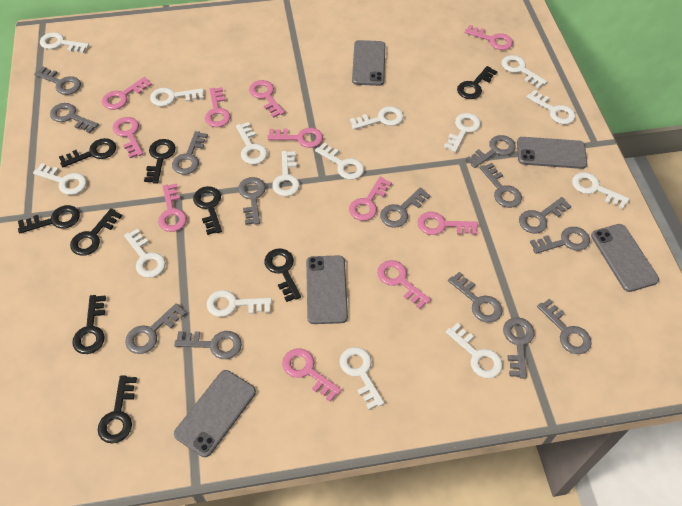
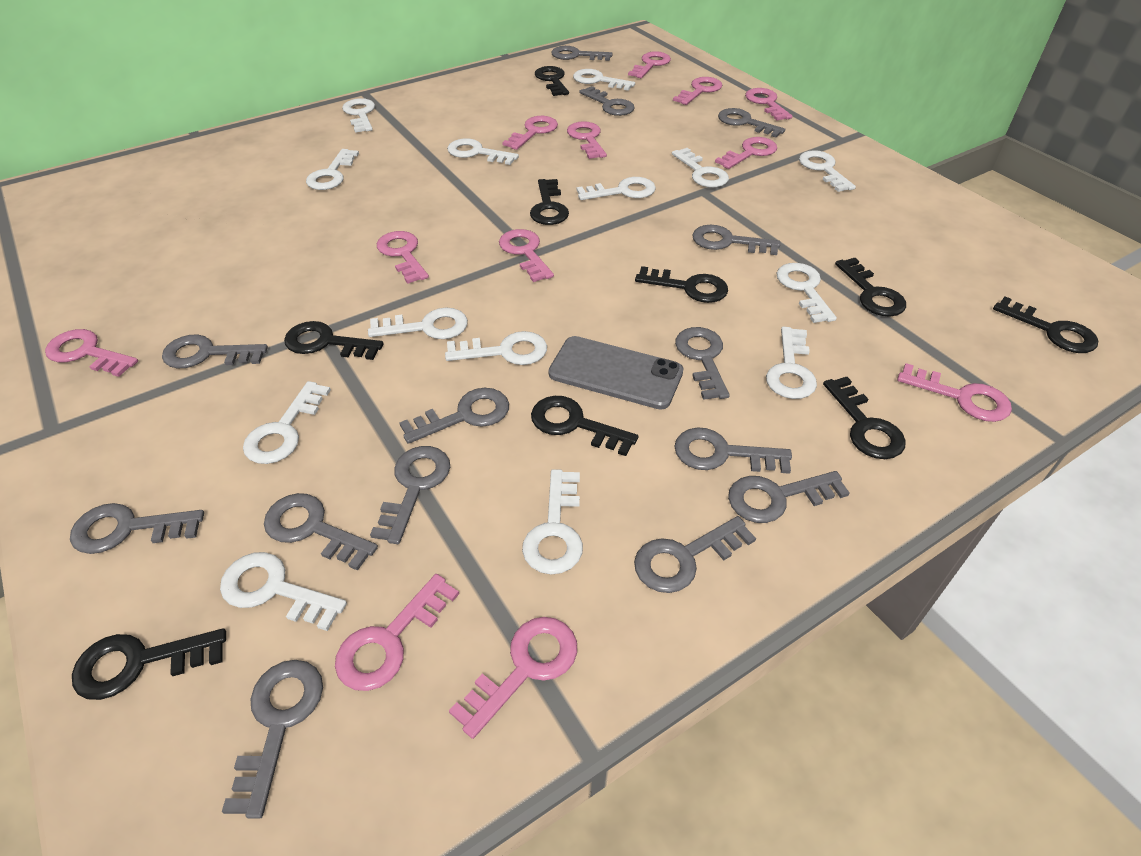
grey phone: [174,370,256,457] [306,255,348,324] [352,40,385,86] [517,137,587,169] [591,224,659,292] = 5 -> [548,336,683,409] = 1
pink key: [102,77,152,110] [113,117,143,158] [158,183,187,232] [205,87,231,127] [249,80,285,118] [267,128,323,148] [282,348,342,402] [349,177,392,221] [377,260,431,309] [418,212,478,235] [464,25,513,50] = 11 -> [45,329,138,377] [335,574,459,691] [377,231,429,284] [449,617,577,739] [499,229,554,282] [502,116,558,150] [567,121,607,159] [628,51,671,78] [673,77,722,105] [715,137,777,169] [745,88,792,120] [897,363,1012,422] = 12
white key: [33,163,87,195] [40,32,89,53] [124,228,166,278] [150,88,204,106] [206,290,272,317] [236,122,267,164] [272,151,300,196] [315,142,364,180] [339,347,384,410] [350,106,403,130] [444,113,481,152] [446,323,503,378] [502,55,547,88] [526,90,575,124] [572,172,629,209] = 15 -> [220,552,347,631] [243,381,331,464] [306,149,359,190] [342,98,375,133] [368,308,468,339] [445,331,547,365] [447,138,519,165] [522,469,583,575] [573,69,635,91] [576,177,656,200] [672,148,729,187] [766,327,817,399] [777,263,837,323] [799,150,856,192] = 14

